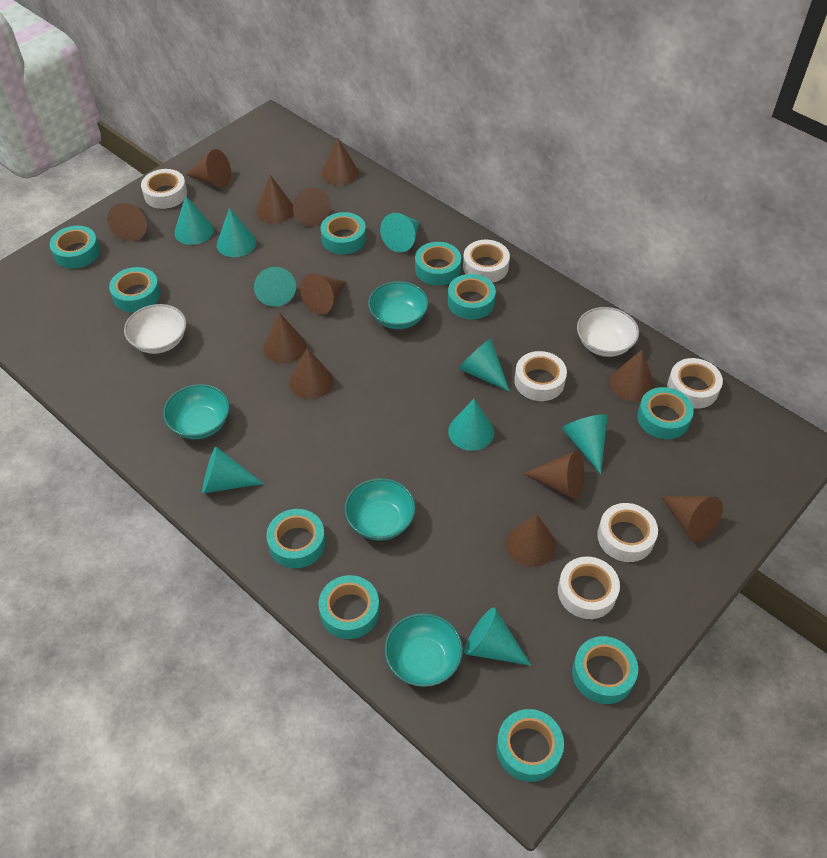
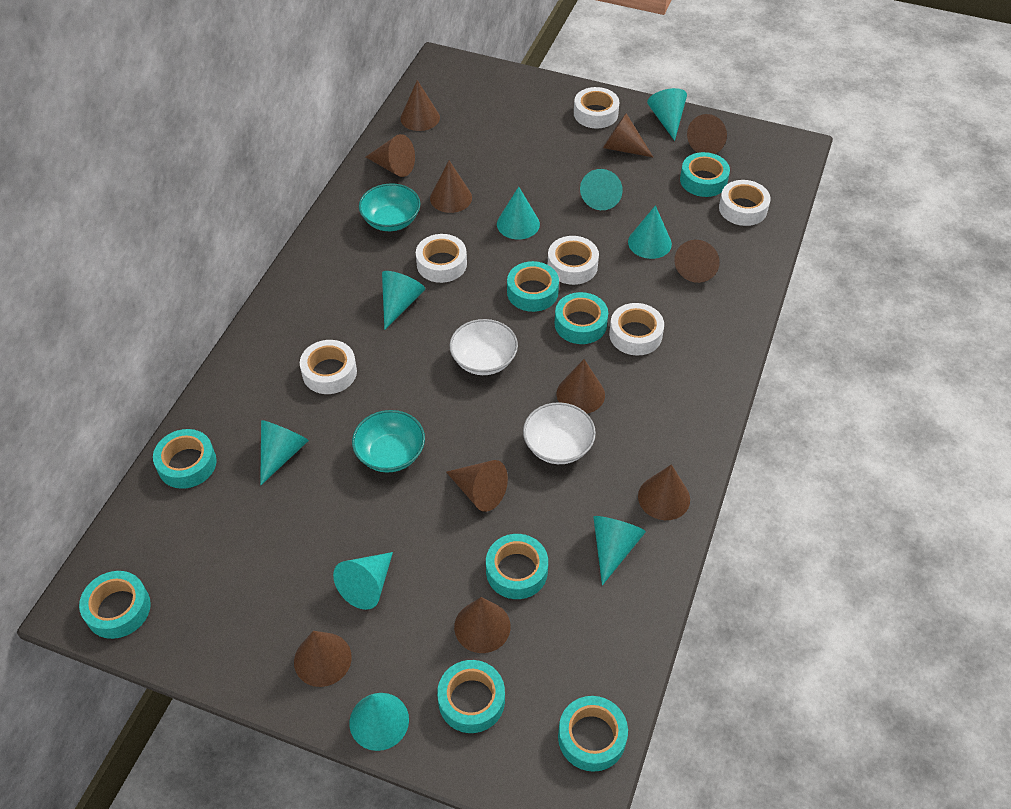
brown cone: [107,203,147,241] [185,149,231,188] [256,175,294,223] [263,313,307,364] [289,348,334,399] [293,188,331,226] [300,273,346,315] [322,137,359,185] [506,514,556,567] [523,451,584,500] [610,350,655,401] [661,496,723,543] = 12 -> [294,631,352,687] [366,134,415,177] [400,80,440,131] [430,161,472,213] [446,460,508,512] [454,597,511,653] [557,359,605,414] [603,113,653,157] [638,464,690,520] [675,240,720,283] [687,114,727,154] = 11
turquoise bowl: [163,384,230,439] [345,478,416,541] [368,281,429,329] [385,613,463,687] = 4 -> [352,410,425,473] [359,184,420,231] = 2
turquoise tape: [49,226,100,269] [109,267,161,312] [266,509,326,568] [319,575,380,639] [320,212,366,254] [415,242,461,286] [448,274,496,319] [496,709,564,782] [572,636,638,704] [637,387,694,439] = 10 -> [79,571,151,639] [153,429,217,489] [437,660,505,733] [486,534,548,599] [507,261,559,312] [555,292,608,344] [558,696,628,772] [680,152,730,197] = 8

